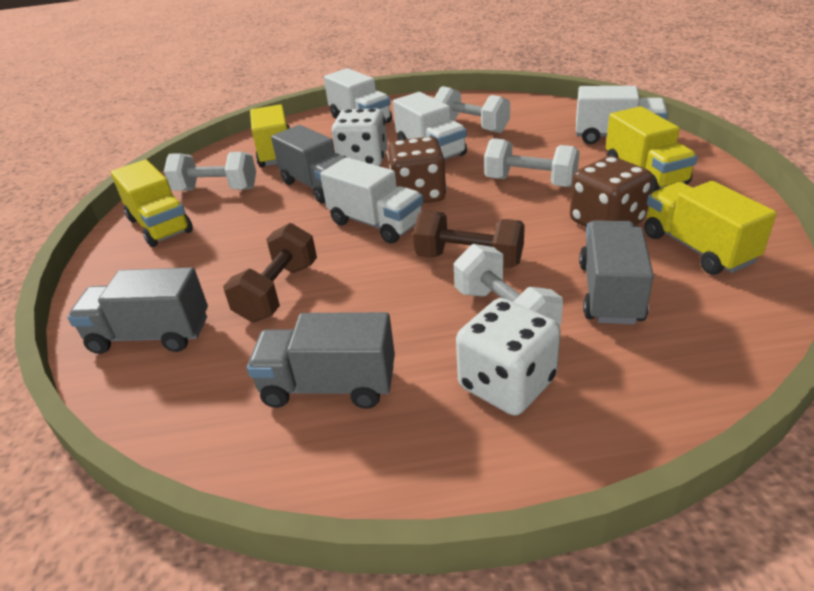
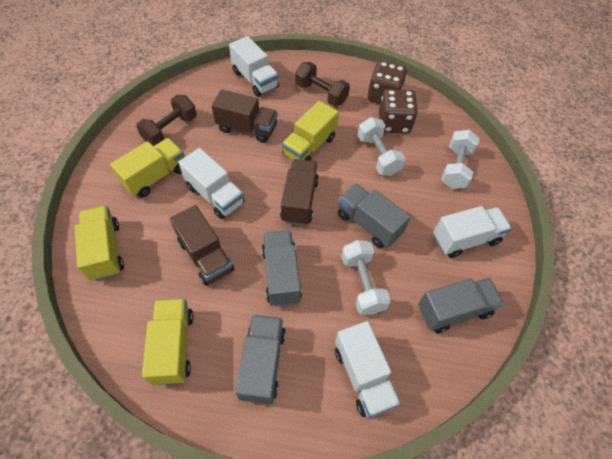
brown truck: none = 0 -> [170,205,234,286] [212,89,278,143] [280,159,319,226] = 3
white dice: [332,109,388,166] [456,298,561,416] = 2 -> none = 0
white dumbbell: [164,152,256,191] [434,86,510,133] [454,244,563,326] [484,138,580,187] = 4 -> [341,240,391,315] [357,117,406,176] [441,130,480,189] = 3

